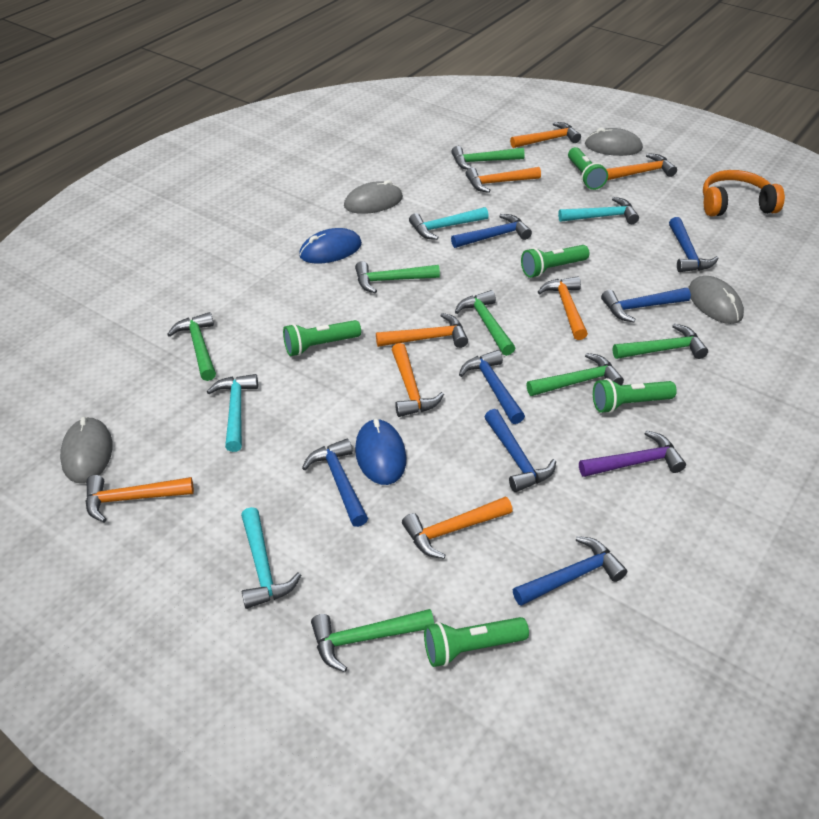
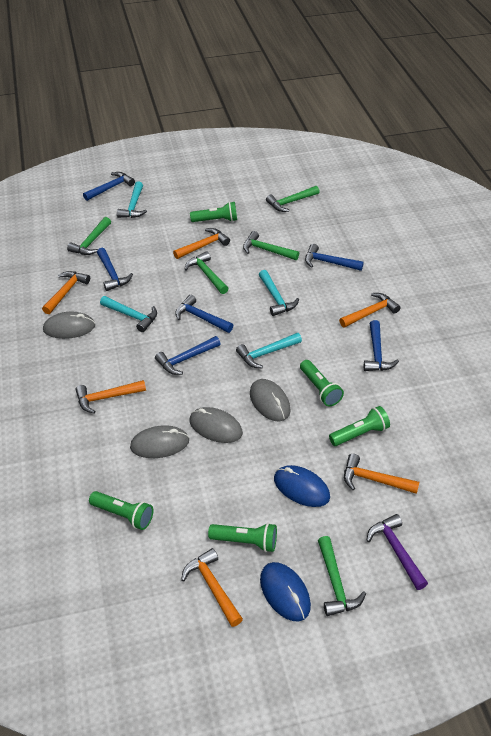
blue hammer: [302,438,368,527] [451,214,532,248] [459,350,525,424] [485,409,556,492] [513,536,627,606] [601,288,691,322] [669,217,719,272] = 7 -> [83,172,135,201] [97,248,133,291] [155,336,221,375] [175,295,233,333] [305,244,364,271] [364,320,399,371] = 6
green hammer: [167,312,216,381] [311,609,434,672] [355,261,440,293] [451,146,525,170] [455,290,515,356] [527,353,624,396] [613,324,708,359] = 7 -> [67,217,111,255] [184,251,229,294] [243,231,299,260] [266,186,320,212] [318,536,366,616] = 5
orange hammer: [85,475,194,522] [376,313,468,348] [392,343,444,417] [402,497,513,559] [465,167,541,193] [510,122,581,148] [538,277,588,340] [606,153,677,180] = 8 -> [42,271,90,314] [75,380,146,413] [173,228,230,259] [181,548,243,627] [339,293,400,328] [344,454,420,494] = 6
orange headphones: [703,170,785,217] = 1 -> none = 0

